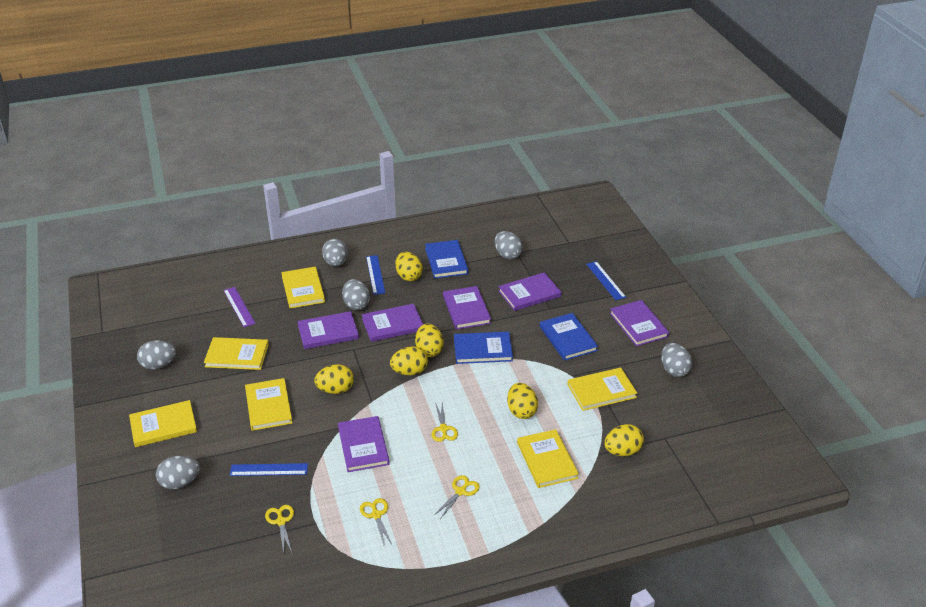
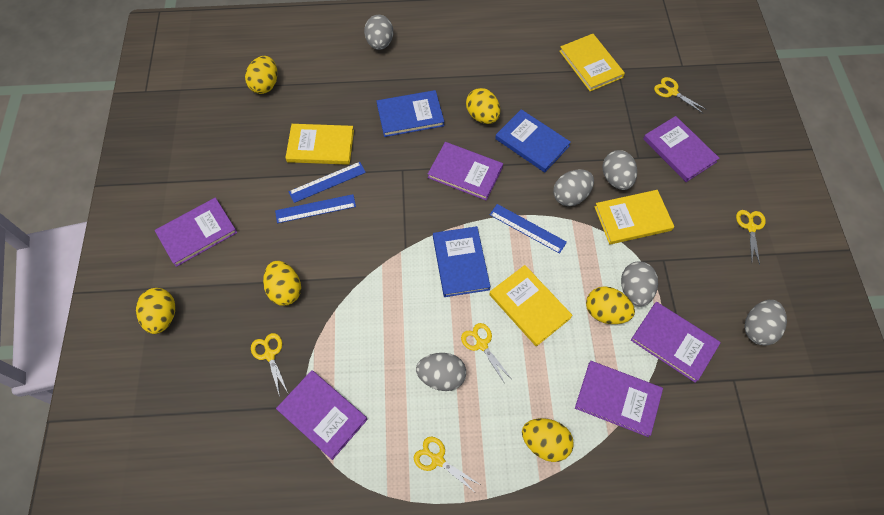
purple ruler: [223,287,256,327] = 1 -> none = 0
yellow book: [129,400,197,447] [204,337,269,370] [245,378,292,431] [281,267,325,309] [517,429,579,488] [567,368,637,411] = 6 -> [285,124,354,165] [489,265,573,346] [559,34,625,91] [595,190,674,245] = 4
yellow scissors: [265,505,294,553] [360,498,392,544] [431,402,458,442] [434,475,480,519] = 4 -> [251,333,288,397] [414,436,479,492] [461,323,511,384] [654,77,707,113] [736,210,766,265] = 5

